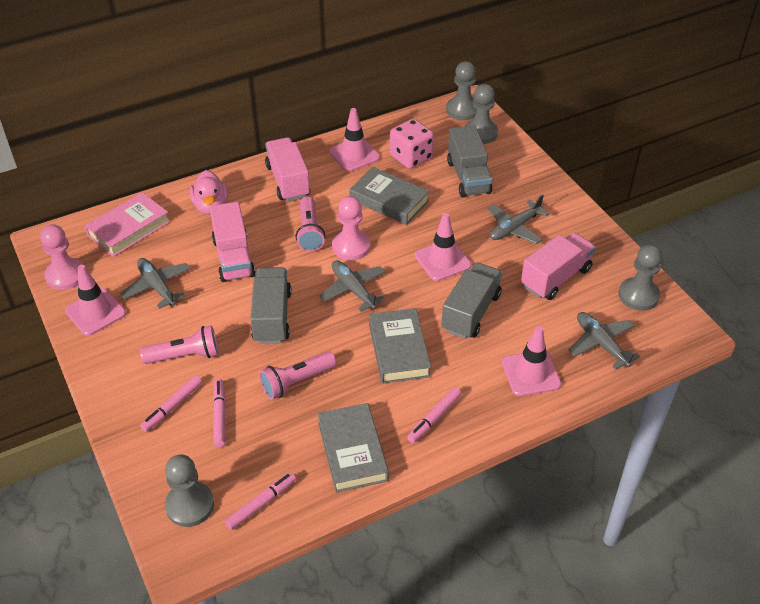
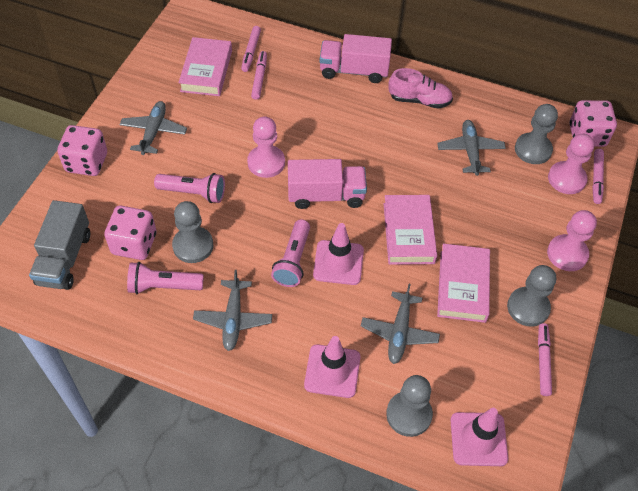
grey book: [317,403,389,493] [349,167,430,225] [369,308,431,384] = 3 -> none = 0
grey truck: [250,267,292,344] [441,262,502,339] [447,125,492,197] = 3 -> [29,200,90,290] = 1
pink book: [85,192,170,257] = 1 -> [178,37,232,96] [384,195,437,265] [437,244,490,323] = 3
pink dice: [390,119,434,169] = 1 -> [57,125,107,176] [104,206,156,260] [569,100,617,147] = 3
pink duck: [190,170,228,215] = 1 -> none = 0
pink pawn: [40,224,84,290] [332,196,370,260] = 2 -> [247,116,285,178] [547,210,597,271] [548,134,594,194] = 3
pink shoe: none = 0 -> [388,68,453,109] = 1
pink traffic cone: [65,265,126,336] [329,108,380,172] [415,213,472,281] [502,326,562,396] = 4 -> [304,336,361,398] [313,223,364,285] [450,408,508,466] = 3
pink truck: [210,202,255,282] [265,137,310,201] [521,232,596,300] = 3 -> [288,159,367,209] [319,34,392,83] = 2

